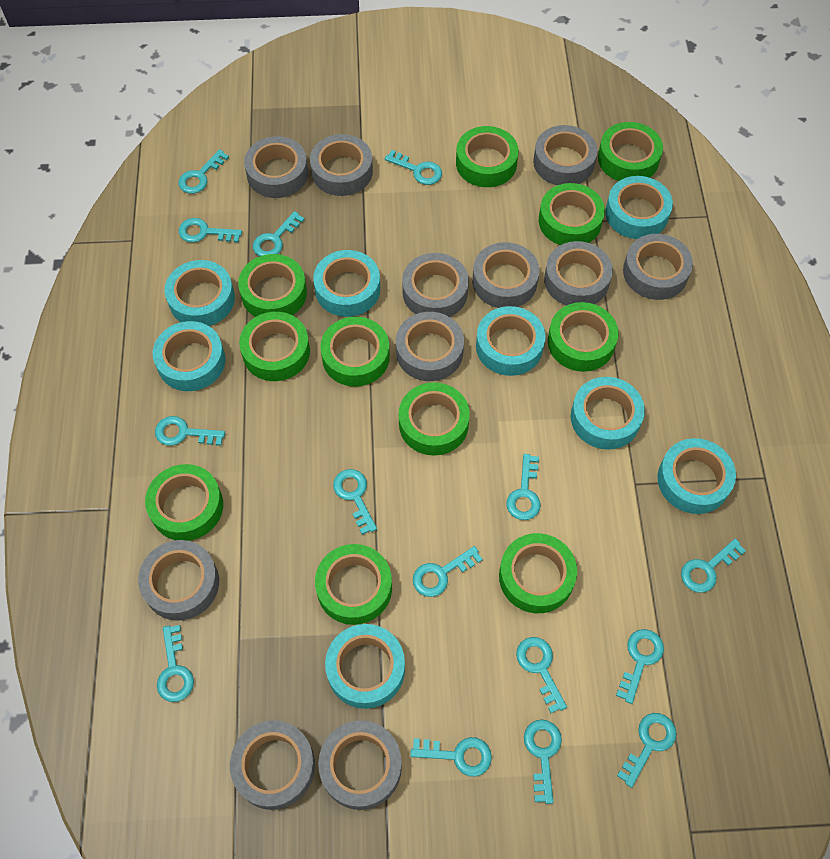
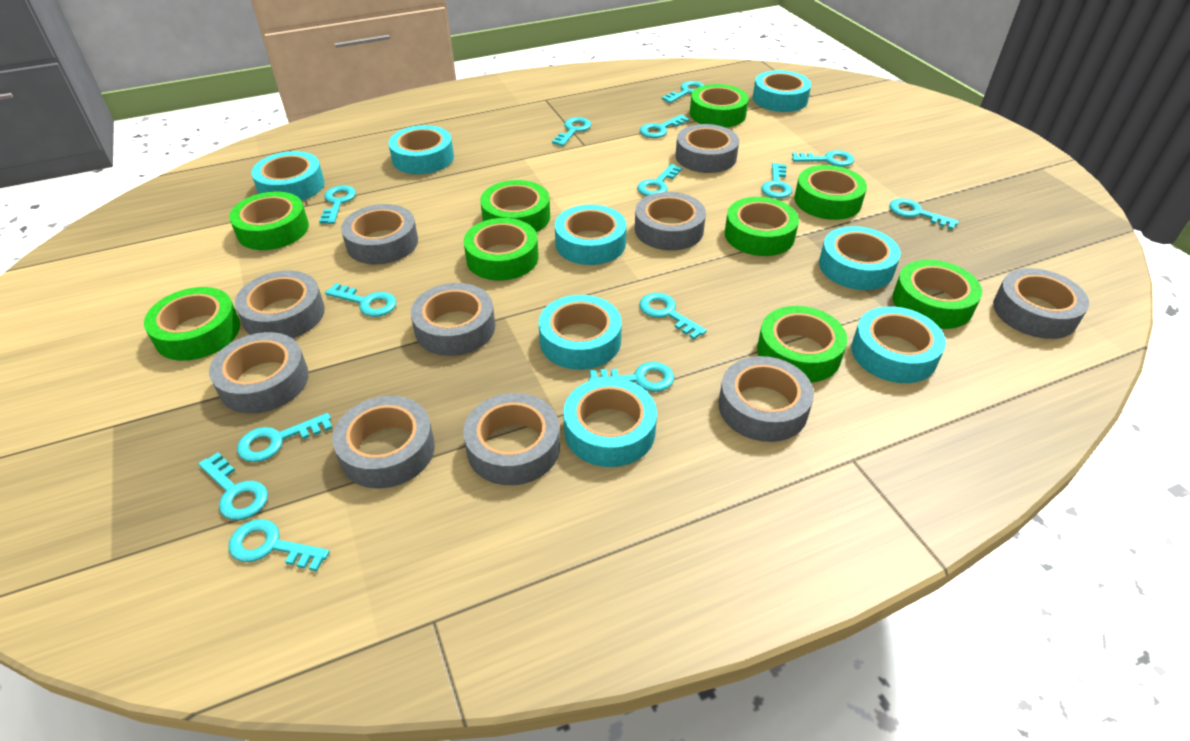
green tape: [145,464,223,541] [238,254,307,317] [239,312,310,381] [315,544,392,625] [320,317,390,387] [399,382,470,456] [456,126,519,187] [499,533,577,613] [539,183,605,245] [548,302,619,372] [598,122,663,181] = 11 -> [144,287,240,361] [229,192,309,250] [463,218,539,281] [480,180,550,232] [690,84,749,127] [724,197,799,256] [757,306,847,383] [794,165,867,220] [893,260,982,329] = 9
grey tape: [138,540,219,621] [230,720,315,810] [244,136,308,198] [310,134,373,196] [318,720,402,810] [396,312,464,381] [402,253,469,317] [472,242,539,308] [533,125,597,185] [544,241,613,306] [623,234,693,300] = 11 -> [209,332,309,414] [235,271,325,338] [332,396,435,489] [341,204,418,265] [410,283,495,356] [463,393,560,485] [635,192,706,251] [676,124,739,173] [718,356,814,442] [993,268,1089,339] = 10
turquoise key: [155,416,225,446] [157,625,194,702] [178,149,229,194] [179,218,242,243] [253,211,305,256] [333,469,377,535] [385,150,442,185] [410,737,492,777] [413,546,483,597] [506,454,541,520] [516,637,567,713] [524,719,562,804] [616,629,664,704] [617,713,676,788] [681,538,746,593] = 15 -> [198,452,268,520] [229,519,330,571] [237,413,333,462] [319,185,356,224] [325,283,396,317] [552,117,591,146] [589,362,674,392] [637,164,682,196] [639,293,707,339] [640,114,690,138] [662,81,704,103] [761,163,792,199] [792,150,854,167] [889,198,959,230] = 14

